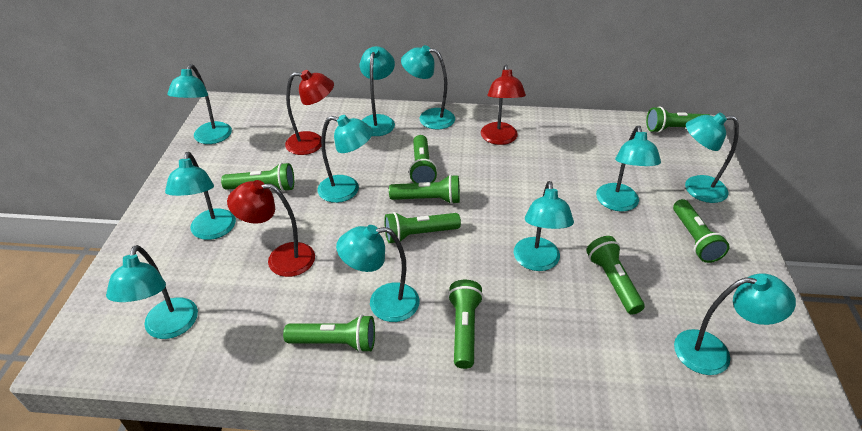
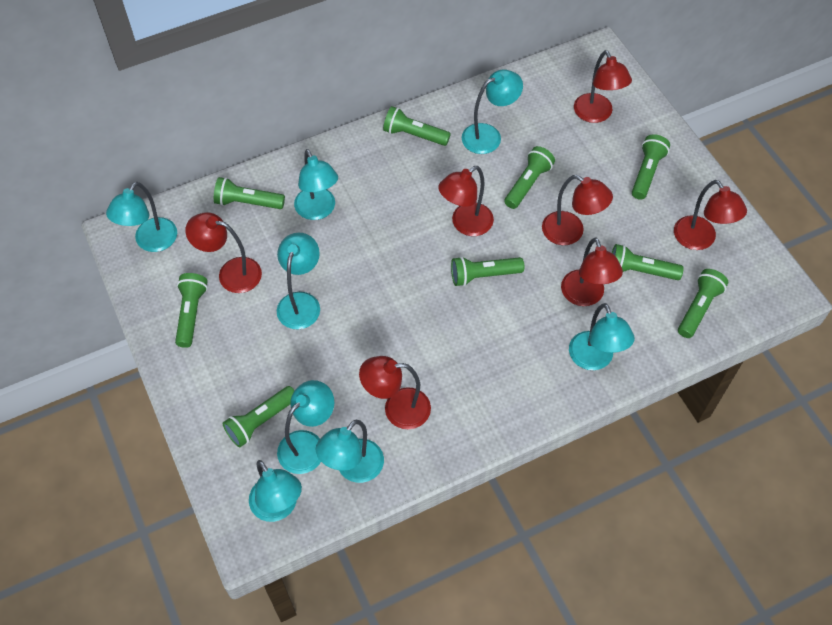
red lamp: [227,180,315,277] [285,70,334,155] [481,65,526,145] = 3 -> [185,212,262,293] [359,356,431,429] [438,166,494,236] [542,175,613,245] [561,237,623,306] [574,50,632,123] [674,180,747,250] = 7
turquoise lamp: [106,245,198,339] [165,152,236,240] [167,64,232,144] [317,115,373,203] [336,225,420,322] [359,46,395,136] [401,45,455,130] [514,181,574,271] [596,126,661,212] [674,274,796,375] [685,113,739,203] = 11 -> [106,182,177,252] [249,460,302,522] [277,233,320,329] [277,380,334,474] [294,149,338,220] [316,420,384,483] [462,70,523,154] [569,303,635,370] = 8

